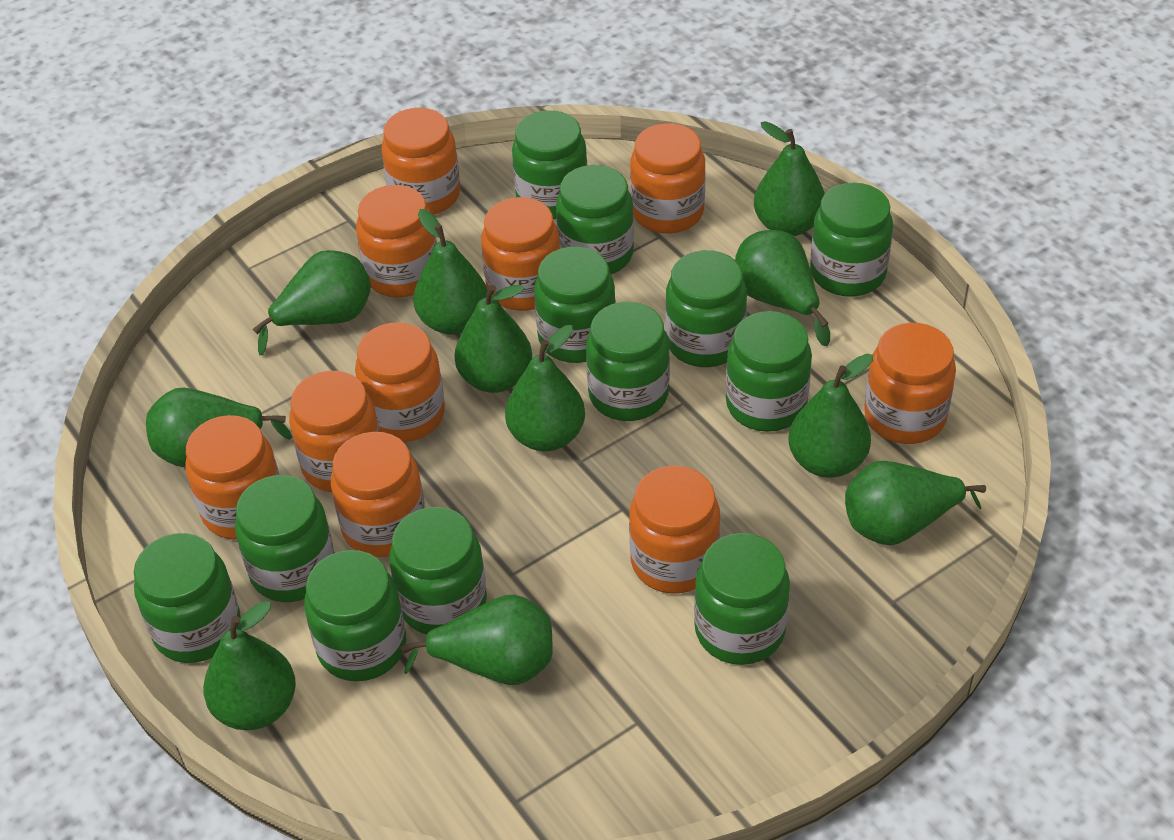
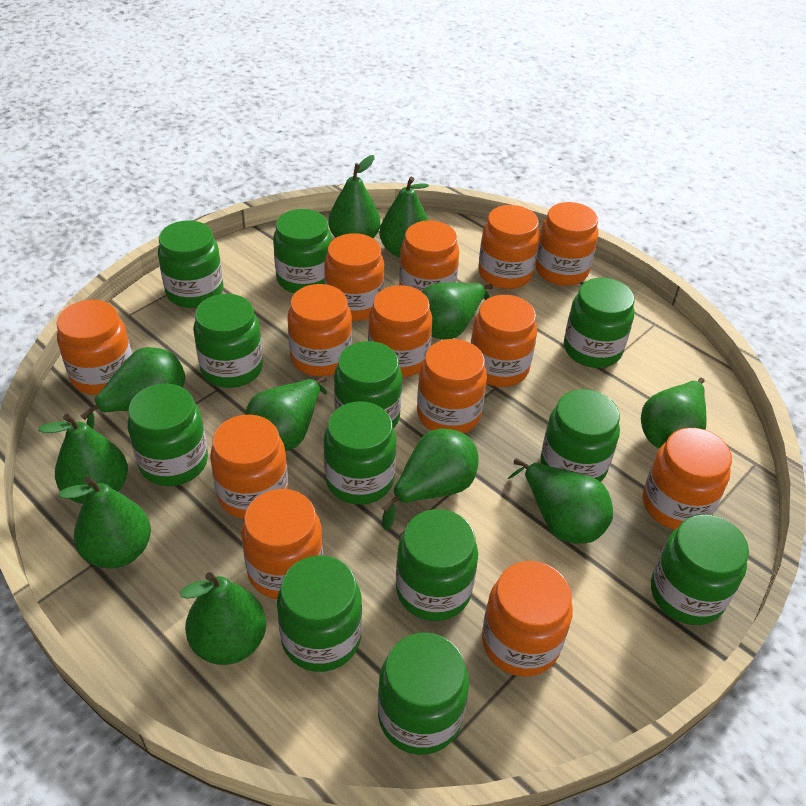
orange jar: [185,415,280,539] [289,371,380,492] [331,432,425,557] [355,322,445,442] [356,185,437,297] [382,108,460,215] [481,197,560,311] [629,466,720,594] [630,123,705,233] [864,323,956,444] = 10 -> [57,300,132,395] [210,415,288,519] [241,489,323,599] [287,284,352,377] [324,233,384,321] [368,285,432,377] [399,220,459,291] [417,339,487,433] [471,295,537,387] [478,205,540,289] [482,561,573,677] [535,202,598,286] [643,428,732,530] = 13

